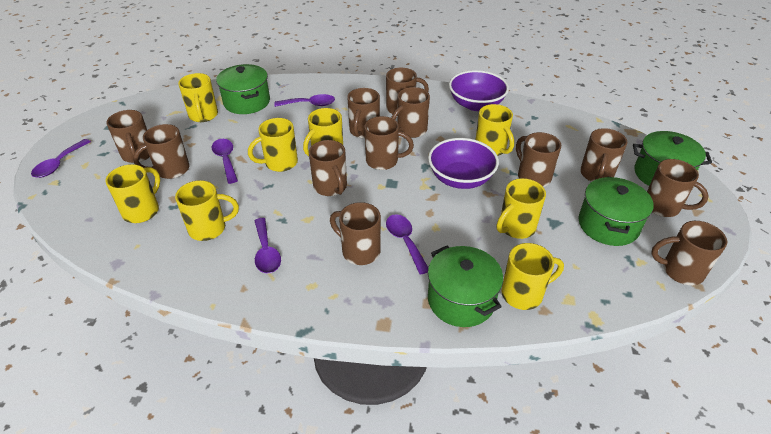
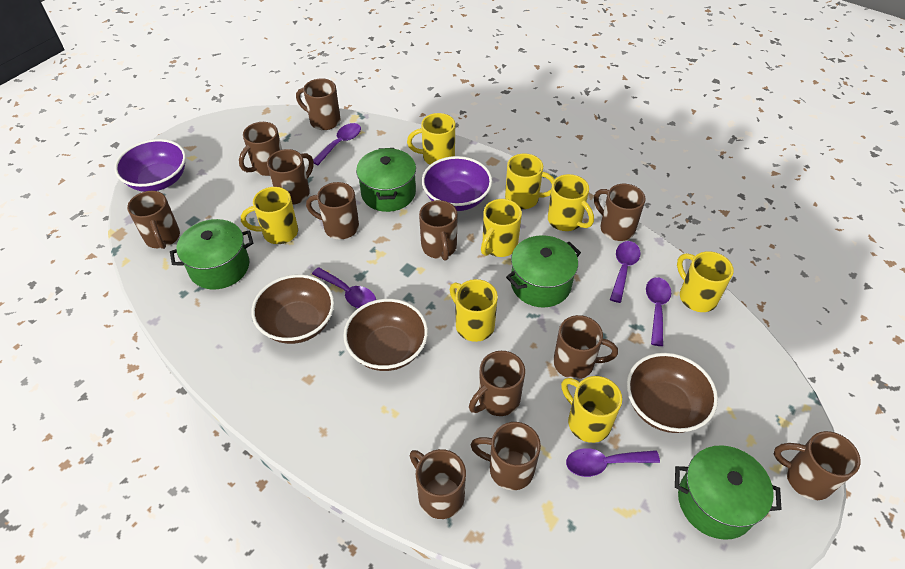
brown bowl: none = 0 -> [251,275,334,344] [343,299,428,371] [627,353,718,433] = 3

